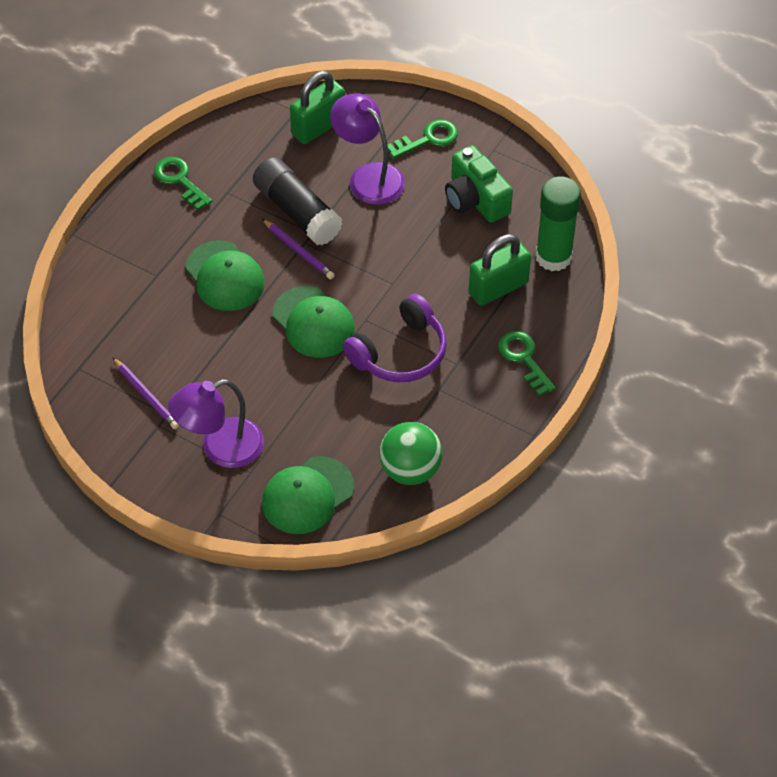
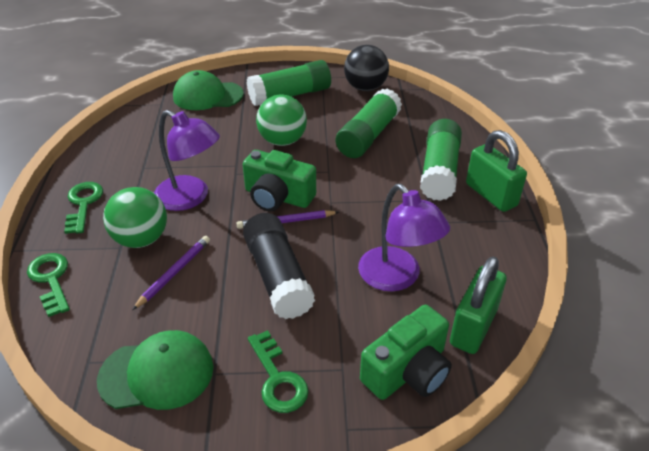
black ball: none = 0 -> [344,45,389,91] = 1
green ball: [379,422,442,485] = 1 -> [103,187,167,248] [256,94,307,146] = 2
green camera: [445,145,513,223] = 1 -> [243,150,316,211] [360,305,452,400] = 2
green cap: [185,240,265,311] [262,456,354,534] [273,286,355,358] = 3 -> [97,330,213,410] [173,70,244,110] = 2
green glue stick: [535,176,581,271] = 1 -> [247,60,331,106] [336,88,402,158] [420,119,462,201] = 3
purple headphones: [343,294,447,382] = 1 -> none = 0

